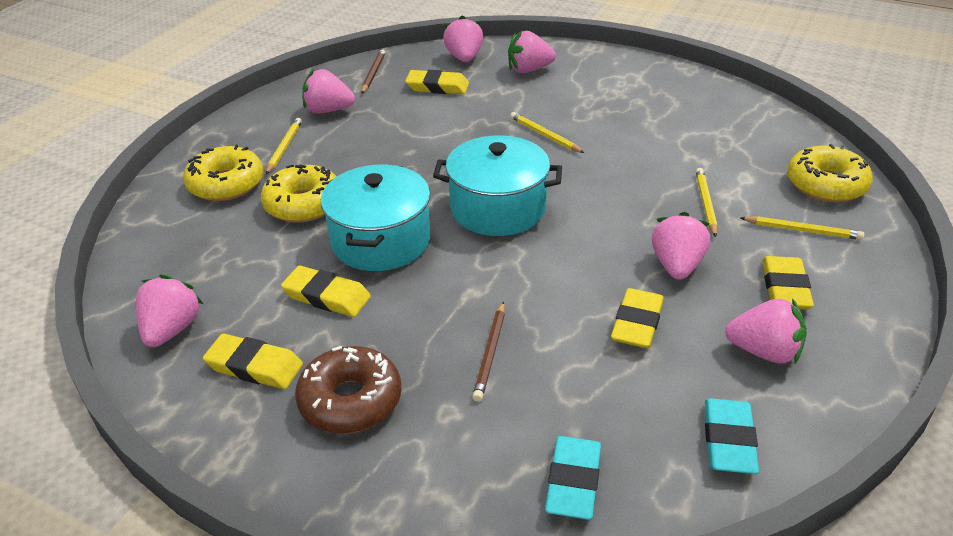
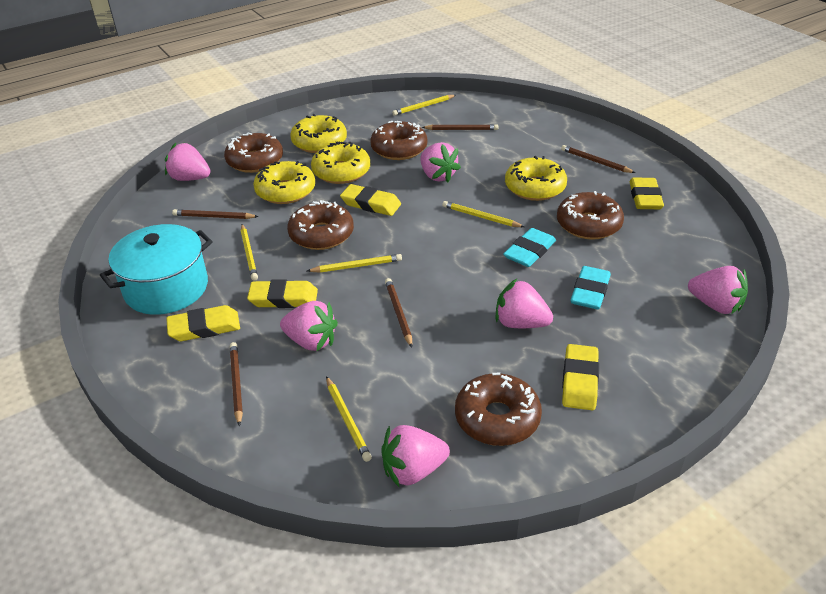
brown donut: [295,346,401,434] = 1 -> [224,133,283,173] [287,200,354,250] [370,121,427,160] [455,373,542,446] [557,191,624,240] = 5
brown pencil: [362,49,386,94] [472,301,505,402] = 2 -> [172,209,259,219] [230,342,243,426] [385,278,412,347] [422,124,498,130] [561,145,635,173] = 5
turquoise pot: [321,165,430,271] [433,135,562,236] = 2 -> [100,224,213,315] = 1
yellow donut: [183,145,263,201] [261,164,337,222] [787,144,873,202] = 3 -> [253,161,315,204] [290,114,347,153] [311,141,370,184] [505,156,567,201] = 4
yellow pencil: [266,118,302,174] [510,112,584,153] [696,168,717,237] [741,216,864,240] = 4 -> [241,224,258,281] [307,254,402,273] [326,376,372,462] [392,95,456,116] [442,201,524,227] = 5

